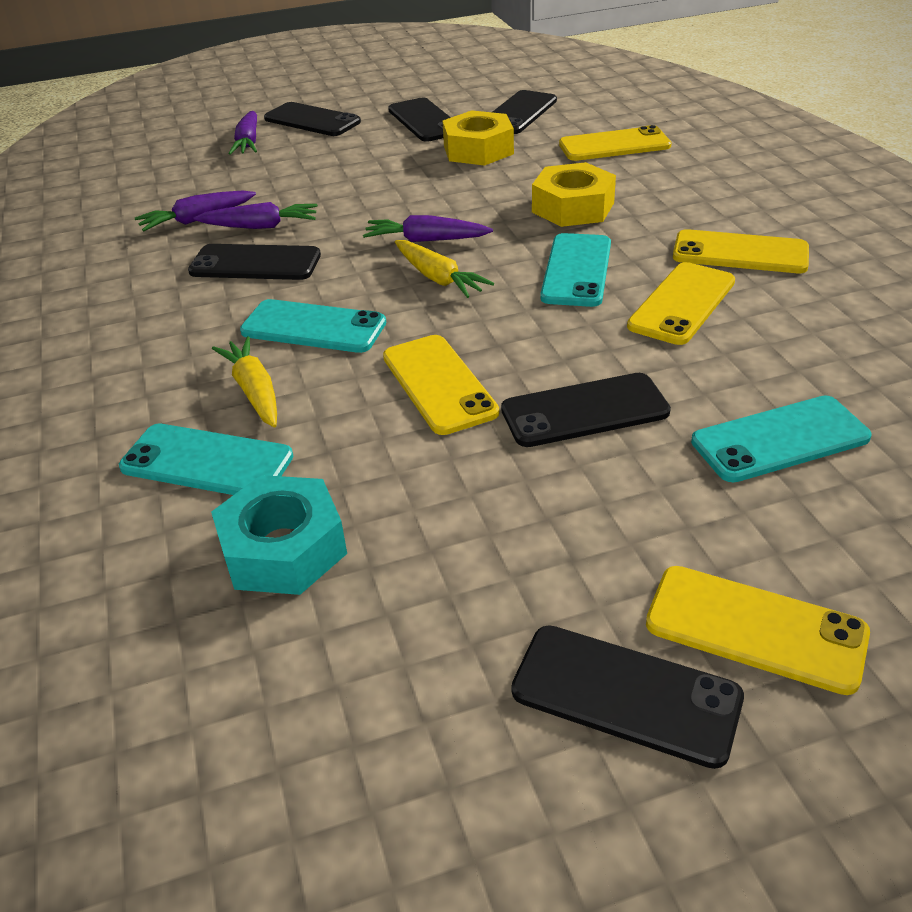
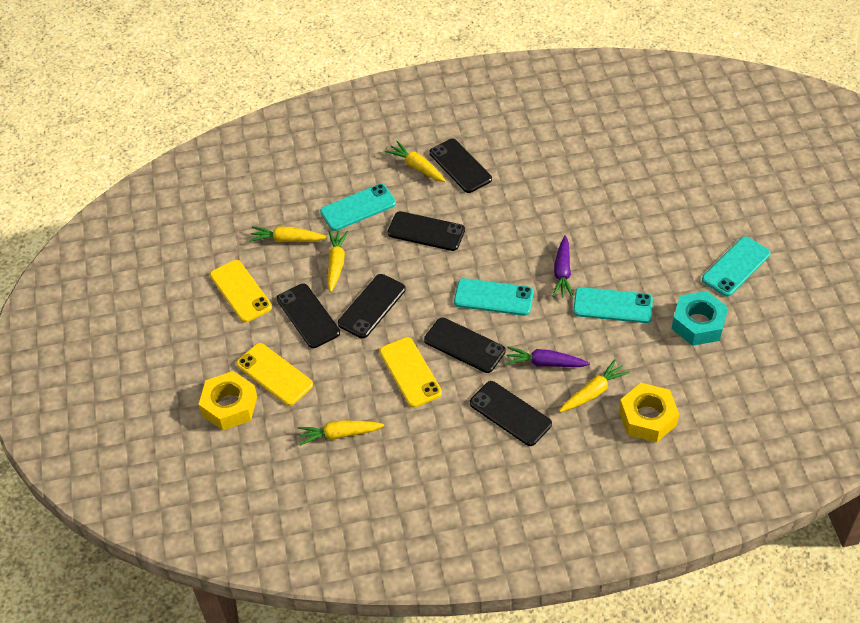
purple carrot: [135,191,256,231] [193,202,318,229] [228,111,257,155] [363,215,493,242] = 4 -> [506,347,590,367] [552,235,573,298] = 2
yellow carrot: [212,336,277,428] [395,240,494,298] = 2 -> [249,226,327,242] [298,420,385,446] [328,231,348,292] [385,141,446,182] [559,359,630,412] = 5
yellow phone: [383,335,499,435] [559,125,672,161] [627,262,735,345] [646,566,870,695] [673,229,809,273] = 5 -> [210,260,272,322] [236,343,313,406] [379,337,442,408] = 3

